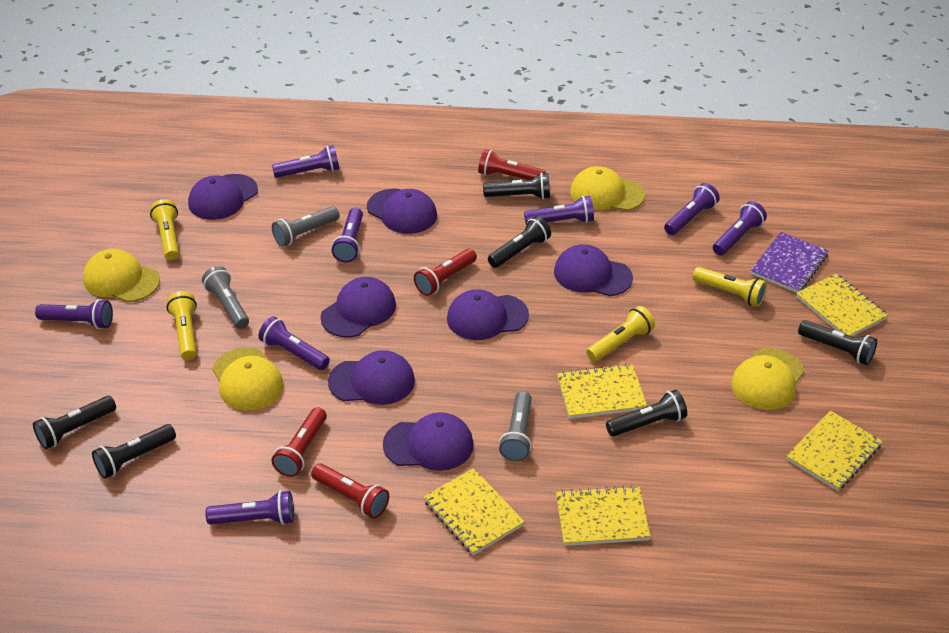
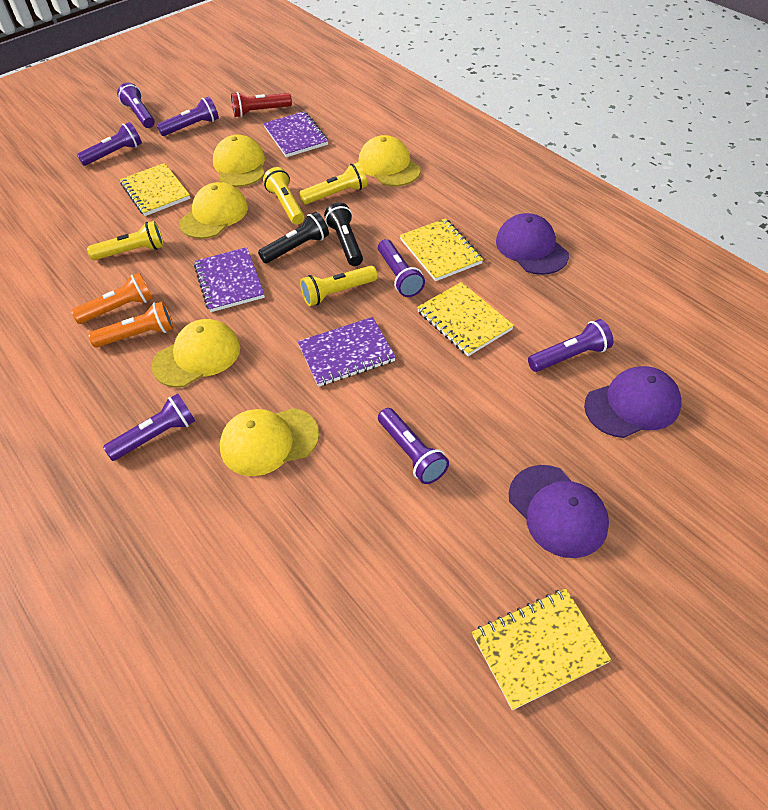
black flashlight: [33,396,116,449] [92,424,176,479] [483,173,550,199] [488,216,551,268] [606,390,687,437] [798,320,877,365] = 6 -> [258,212,329,263] [324,203,363,266] = 2
grey flashlight: [202,266,249,329] [272,206,340,247] [499,391,532,461] = 3 -> none = 0
orange flashlight: none = 0 -> [71,272,153,324] [88,301,174,348] = 2
purple cap: [188,174,258,220] [320,277,396,338] [328,350,415,405] [367,189,437,234] [383,412,474,471] [447,289,529,340] [554,244,633,296] = 7 -> [496,213,569,275] [509,465,609,558] [584,366,682,438] = 3
purple flashlight: [35,299,113,329] [206,490,294,525] [258,316,330,370] [272,145,339,178] [332,208,363,262] [524,196,594,225] [664,183,720,235] [713,201,767,255] = 8 -> [77,122,142,166] [103,393,195,461] [117,82,155,128] [157,97,219,136] [378,239,425,297] [378,408,449,484] [528,319,613,372] = 7
purple notebook: [750,232,829,293] = 1 -> [194,247,265,312] [263,111,328,157] [298,317,396,387] = 3
red flashlight: [272,407,327,477] [311,463,389,519] [414,248,477,296] [478,149,546,180] = 4 -> [231,92,292,117] = 1
yellow cap: [83,249,160,302] [212,348,283,411] [570,166,645,211] [731,348,804,410] = 4 -> [152,319,240,388] [179,182,248,239] [213,135,265,187] [220,408,319,476] [358,135,421,186] = 5
yellow notebook: [423,468,525,556] [556,485,651,546] [557,364,647,419] [786,411,883,491] [796,274,888,337] = 5 -> [120,163,190,216] [400,218,483,281] [417,282,514,356] [472,589,612,710] = 4

